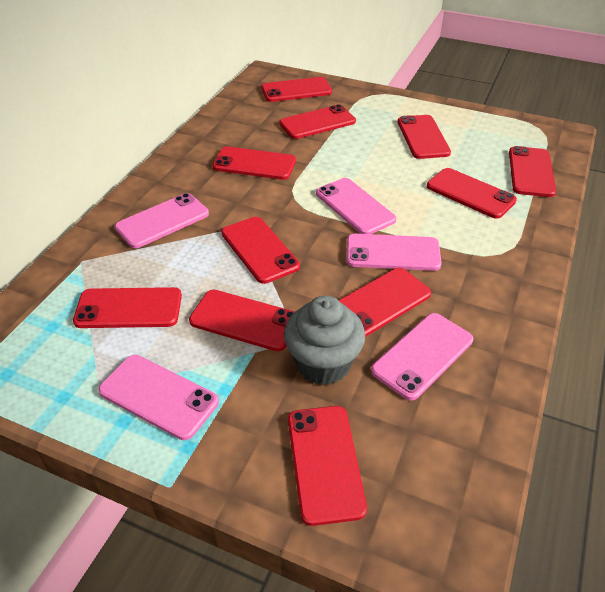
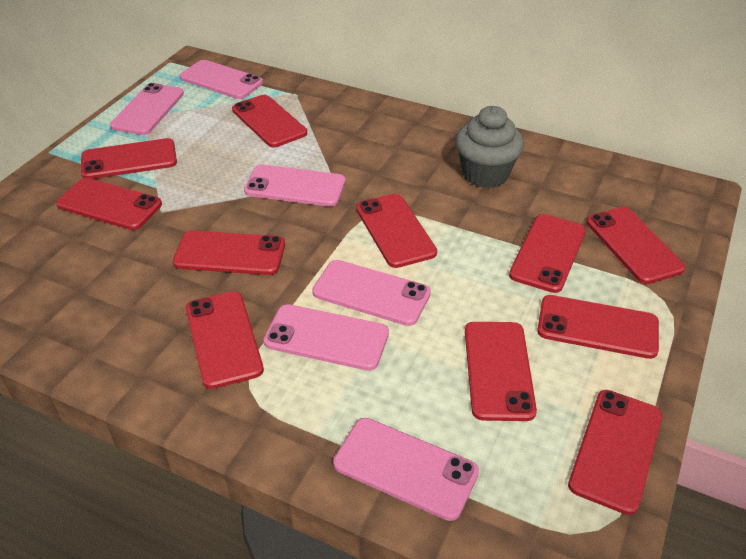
pink phone: [98,355,219,440] [115,193,209,248] [316,178,396,234] [346,234,442,271] [371,313,473,401] = 5 -> [110,83,184,135] [180,60,263,99] [244,165,346,207] [264,304,389,371] [312,260,431,326] [333,418,479,521] = 6

